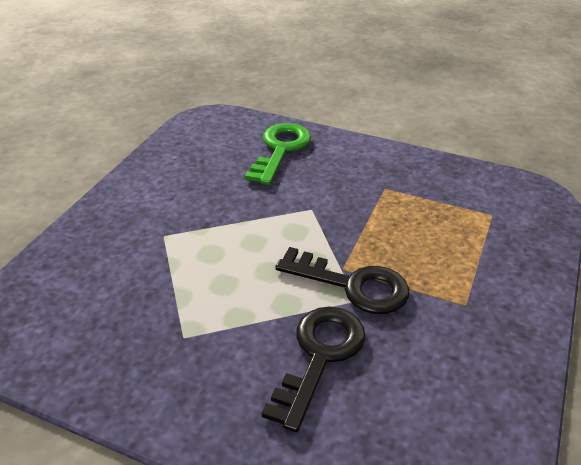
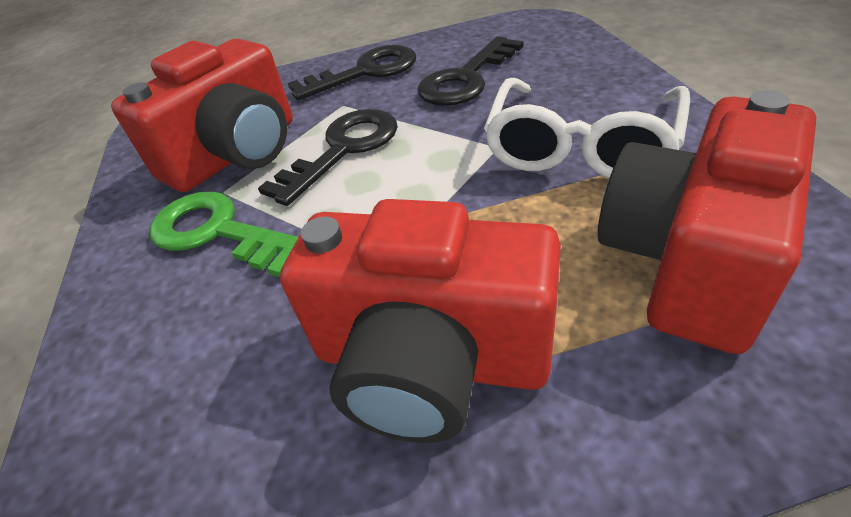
black key: [262,306,365,432] [275,247,409,314] = 2 -> [258,109,398,206] [288,45,416,100] [417,37,524,106] = 3
red camera: none = 0 -> [111,38,293,192] [280,199,561,443] [598,90,816,354] = 3
white glasses: none = 0 -> [484,78,690,178] = 1

